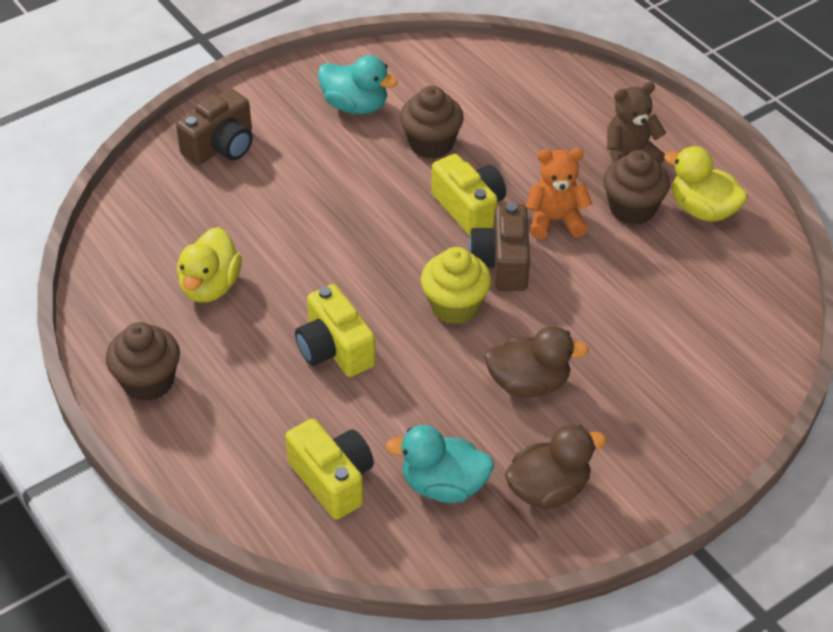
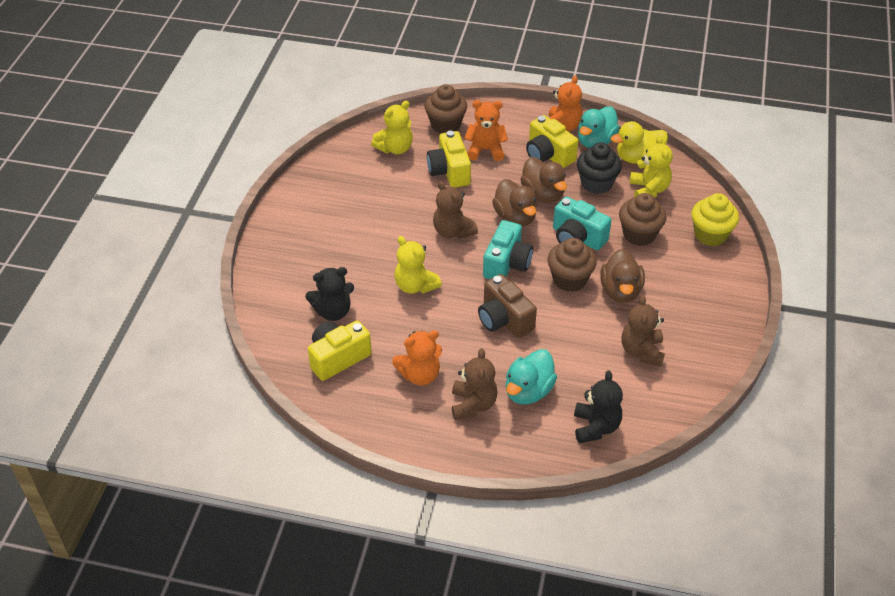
black cupcake: none = 0 -> [577,142,622,194] = 1
black teddy bear: none = 0 -> [305,267,354,321] [574,371,623,443] = 2
brown camera: [176,89,253,165] [469,203,530,291] = 2 -> [478,274,537,338] = 1
brown duck: [484,326,589,397] [505,425,606,509] = 2 -> [492,179,537,227] [520,157,567,203] [600,249,645,303] = 3
brown teddy bear: [607,82,666,165] = 1 -> [433,181,478,239] [452,348,498,420] [622,295,665,367] = 3
orange teddy bear: [526,148,592,239] = 1 -> [392,330,442,386] [464,100,508,161] [549,76,583,131] = 3
turquoise camera: none = 0 -> [483,220,533,279] [553,197,612,250] = 2
yellow duck: [177,227,242,302] [664,146,748,222] = 2 -> [611,121,668,164] = 1
yellow teddy bear: none = 0 -> [371,101,413,154] [394,236,442,294] [630,135,673,198] = 3

